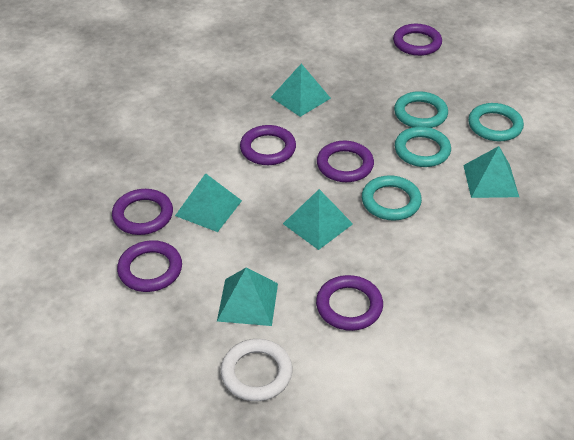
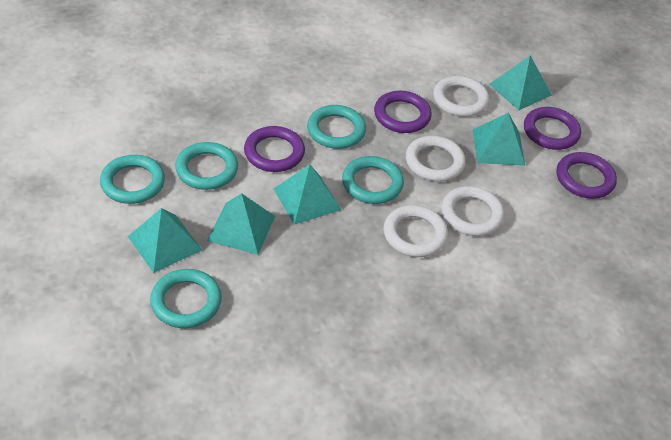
purple ring: [112,189,173,235] [117,240,182,292] [240,125,296,165] [316,275,383,331] [317,141,374,182] [393,24,442,56] = 6 -> [244,126,305,172] [374,91,432,133] [524,107,581,150] [557,152,617,199] = 4
turquoise ring: [362,175,422,221] [394,91,448,128] [395,127,451,167] [468,103,524,141] = 4 -> [100,155,165,204] [150,269,222,328] [175,142,238,190] [307,105,366,149] [342,156,404,204] = 5
white ring: [221,339,292,401] = 1 -> [384,205,448,257] [406,136,466,182] [433,76,489,117] [441,186,504,236] = 4

